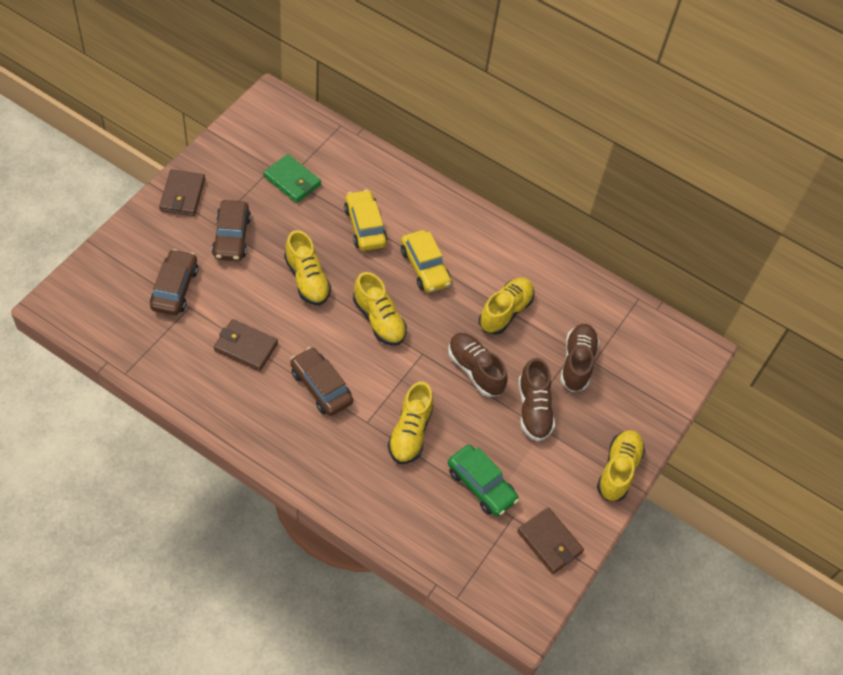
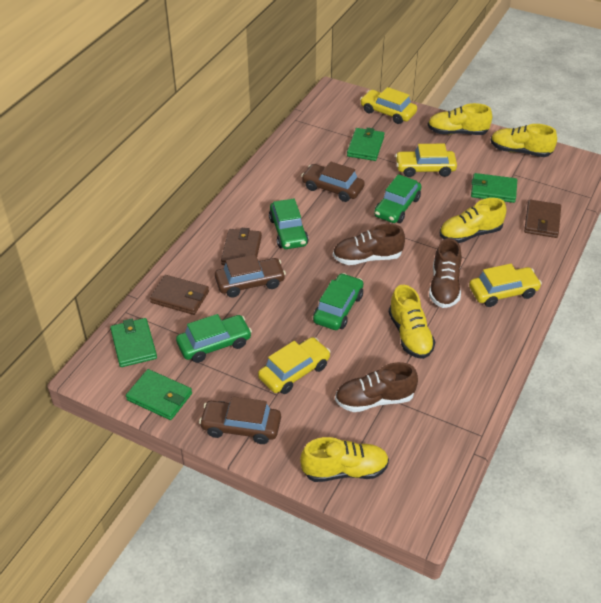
green car: [448,445,519,516] = 1 -> [176,314,252,363] [269,199,309,249] [313,273,363,330] [374,174,421,223] = 4
green wallet: [263,154,321,203] = 1 -> [110,318,157,367] [126,369,192,420] [347,128,385,161] [471,173,517,203] = 4
yellow car: [344,189,387,251] [401,230,451,293] = 2 -> [258,337,331,394] [360,87,417,124] [395,144,457,177] [469,264,542,307] = 4

